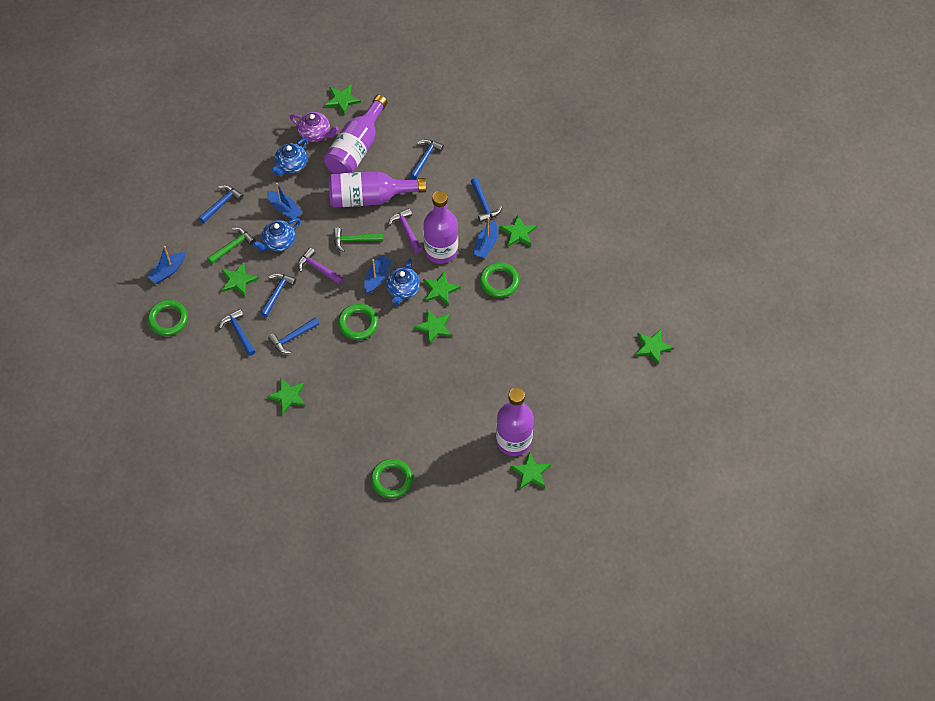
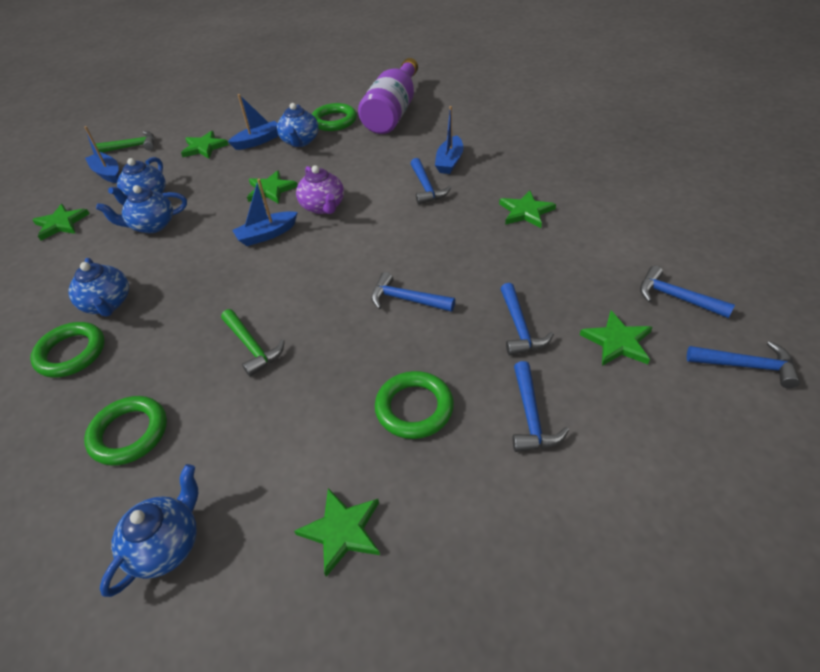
blue teapot: [253,218,301,252] [271,138,308,176] [386,258,420,305] = 3 -> [68,258,129,317] [96,185,187,233] [100,464,199,597] [108,157,166,205] [277,103,319,147] = 5
green star: [222,262,259,296] [267,378,306,415] [325,84,361,115] [414,309,452,345] [423,271,461,305] [499,214,537,247] [510,452,551,490] [635,329,674,365] = 8 -> [33,204,90,240] [181,131,229,159] [247,170,298,204] [294,488,380,577] [499,190,556,228] [580,311,652,366] = 6
purple bottle: [324,95,388,174] [329,171,426,208] [423,191,458,264] [496,388,534,456] = 4 -> [358,58,418,134] = 1
purple hammer: [298,248,344,285] [388,208,422,253] = 2 -> none = 0

